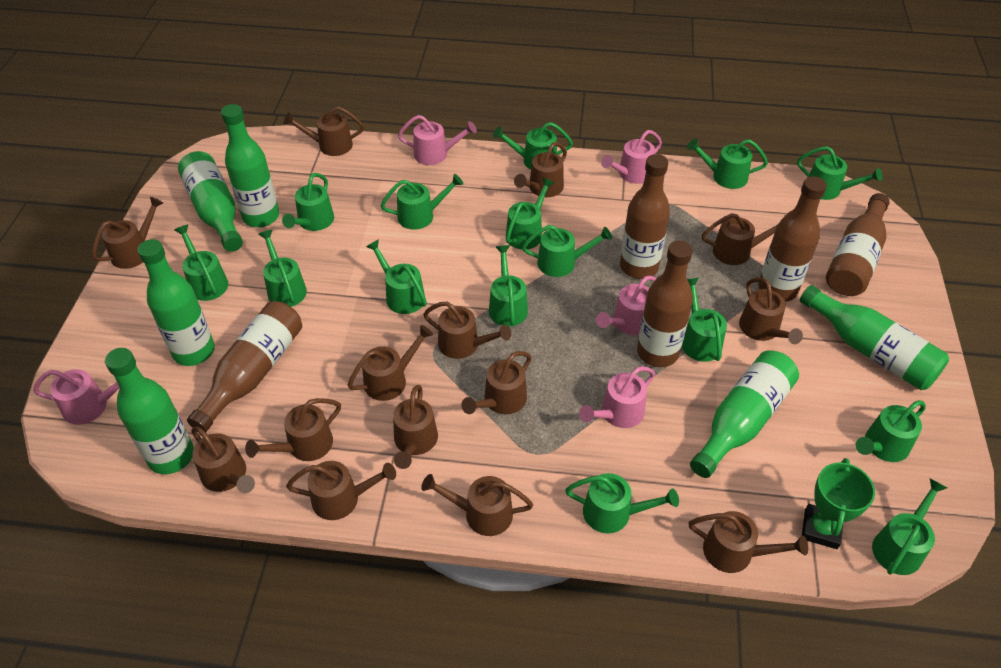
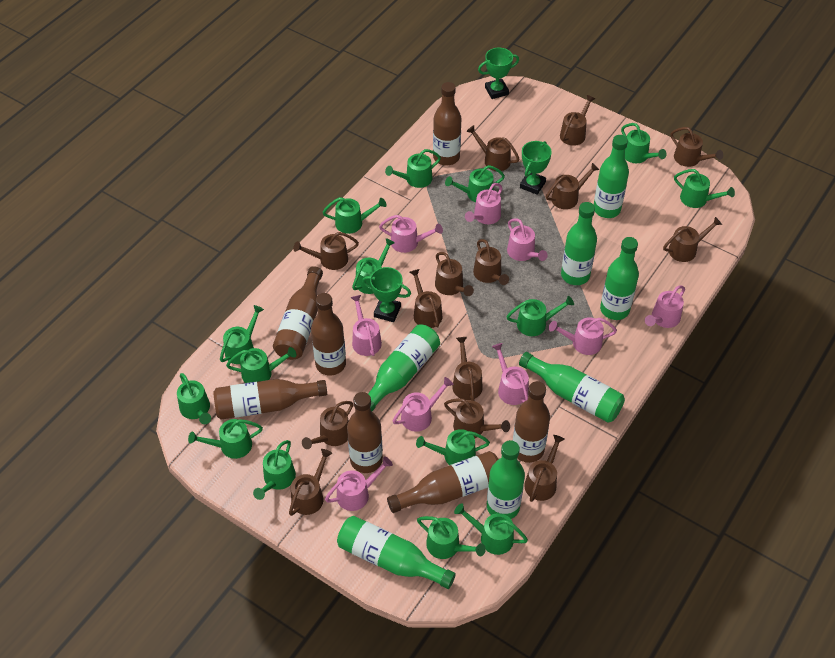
brown bottle: [187,301,302,432] [620,154,670,279] [637,241,693,367] [758,176,827,302] [826,193,890,296] = 5 -> [213,379,327,420] [273,266,323,360] [311,293,346,375] [347,392,383,473] [387,451,498,513] [433,82,462,166] [513,381,550,463] = 7
green bottle: [105,348,194,474] [137,239,215,366] [178,151,243,252] [221,104,279,227] [690,350,799,478] [800,285,949,390] = 6 -> [337,516,456,589] [368,324,440,411] [487,440,525,519] [519,352,625,423] [561,202,597,285] [594,135,629,218] [600,237,639,320] = 7
green trophy: [802,458,875,549] = 1 -> [362,267,411,322] [478,48,519,99] [520,141,552,195] = 3
pink watering can: [33,369,119,425] [398,115,477,165] [579,366,655,428] [596,276,657,335] [601,130,662,184] = 5 -> [325,457,393,511] [350,295,382,356] [379,215,443,253] [393,377,453,432] [465,183,502,224] [492,343,529,405] [507,218,548,261] [549,317,617,355] [645,285,685,328] = 9

